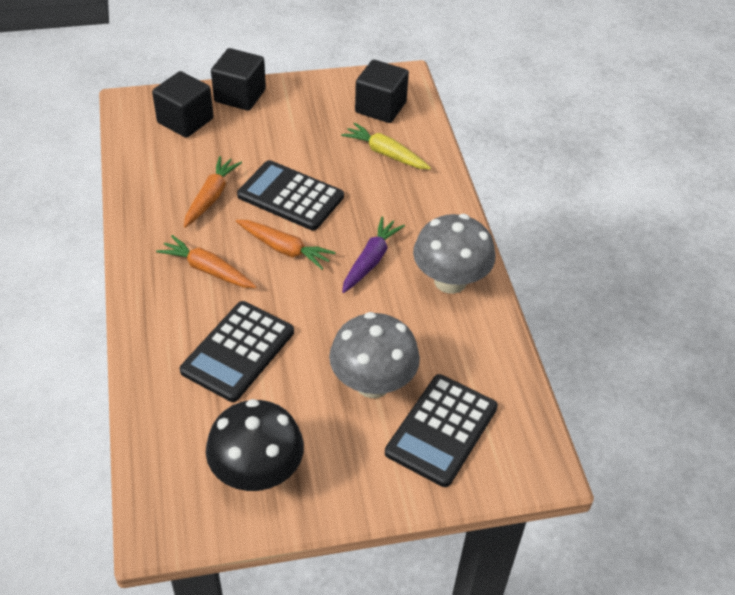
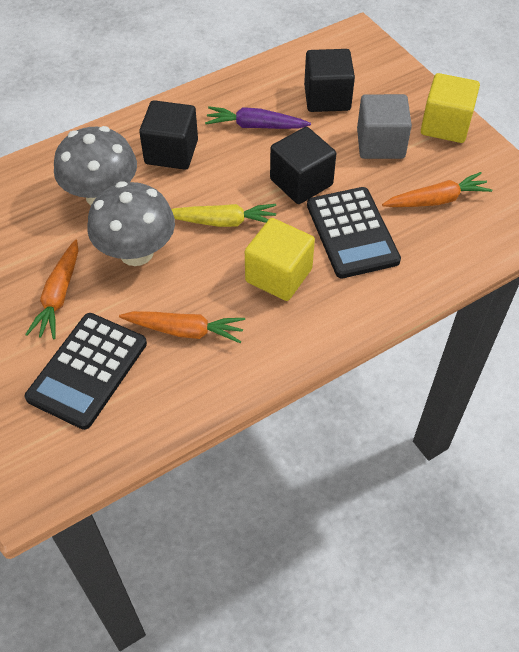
black calculator: [180,301,294,402] [237,160,344,230] [385,374,498,487] = 3 -> [25,313,147,430] [307,187,401,278] = 2
black mushroom: [206,399,304,491] = 1 -> none = 0
grey cube: none = 0 -> [357,94,412,159] = 1
yellow cube: none = 0 -> [245,218,315,301] [421,73,480,143] = 2

